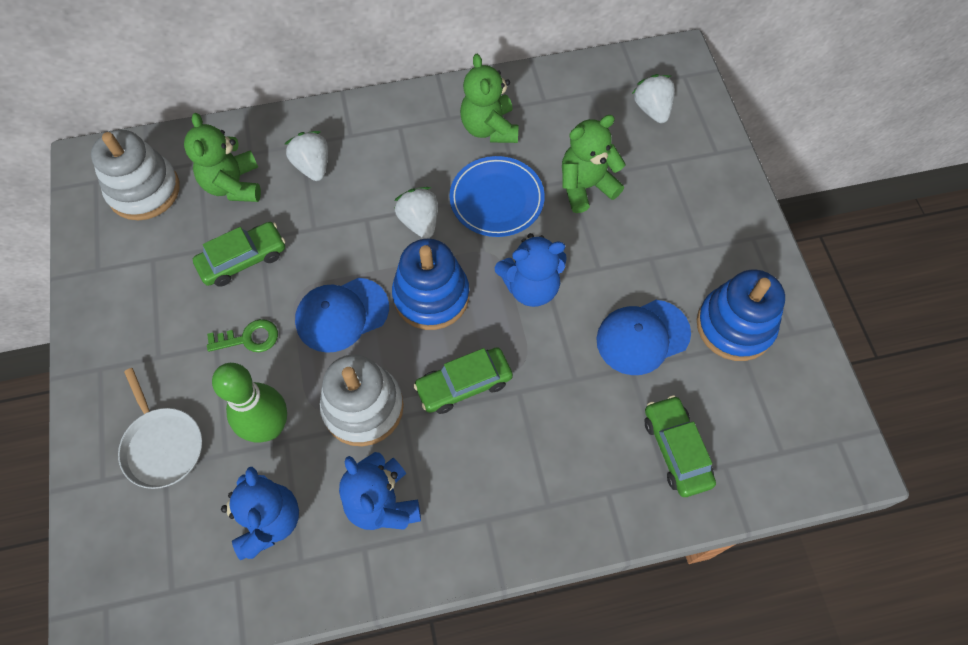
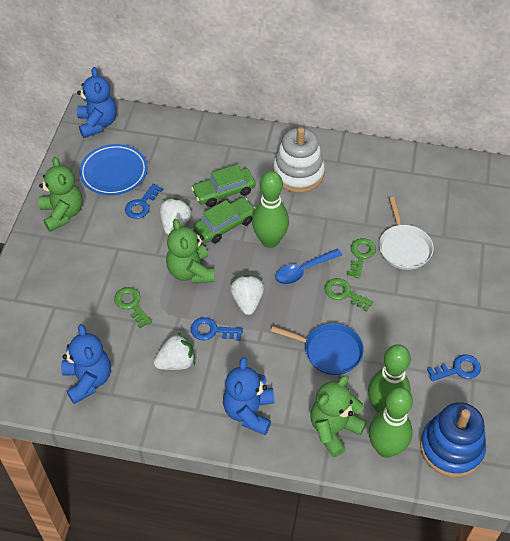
blue cap: [295,278,389,353] [596,300,691,375] = 2 -> none = 0
blue key: none = 0 -> [125,184,163,219] [190,317,243,341] [427,355,481,381] = 3
blue pan: none = 0 -> [271,323,364,375] = 1
blue spoon: none = 0 -> [275,249,342,285] = 1
blue stacking toy: [392,239,469,330] [697,269,785,361] = 2 -> [420,402,486,477] = 1
green bowling pin: [212,363,287,443] = 1 -> [252,171,289,248] [368,344,411,413] [369,387,413,458] = 3
green car: [193,222,286,287] [413,347,513,414] [645,395,716,497] = 3 -> [191,165,256,207] [193,197,256,243] = 2
green key: [207,319,278,352] = 1 -> [114,287,152,328] [324,278,373,312] [347,238,376,279] = 3
white stacking toy: [91,130,180,221] [319,354,404,446] = 2 -> [273,127,325,193] = 1

